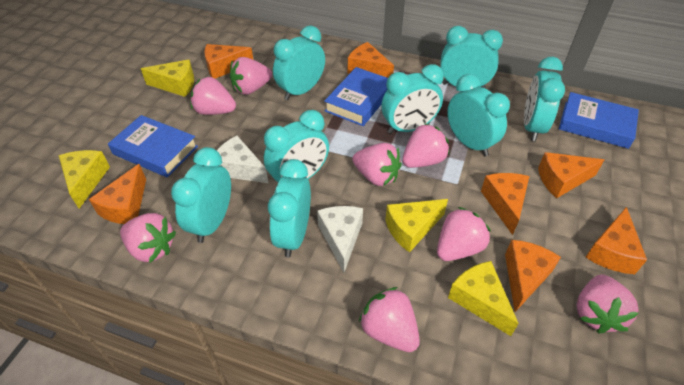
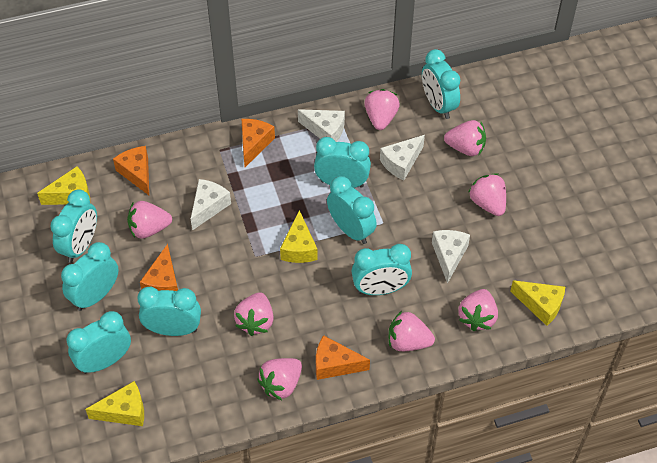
blue book: [108,115,198,177] [324,67,388,126] [559,92,639,149] = 3 -> none = 0
orange cheese: [89,164,146,224] [204,44,253,79] [348,42,394,78] [481,173,529,235] [505,240,561,312] [538,152,604,198] [585,207,647,274] = 7 -> [113,146,149,195] [140,244,178,291] [241,119,275,167] [316,335,370,380] = 4
white cheese: [216,136,268,183] [317,206,363,273] = 2 -> [191,179,231,230] [298,109,345,142] [380,135,425,180] [432,230,470,284] = 4

